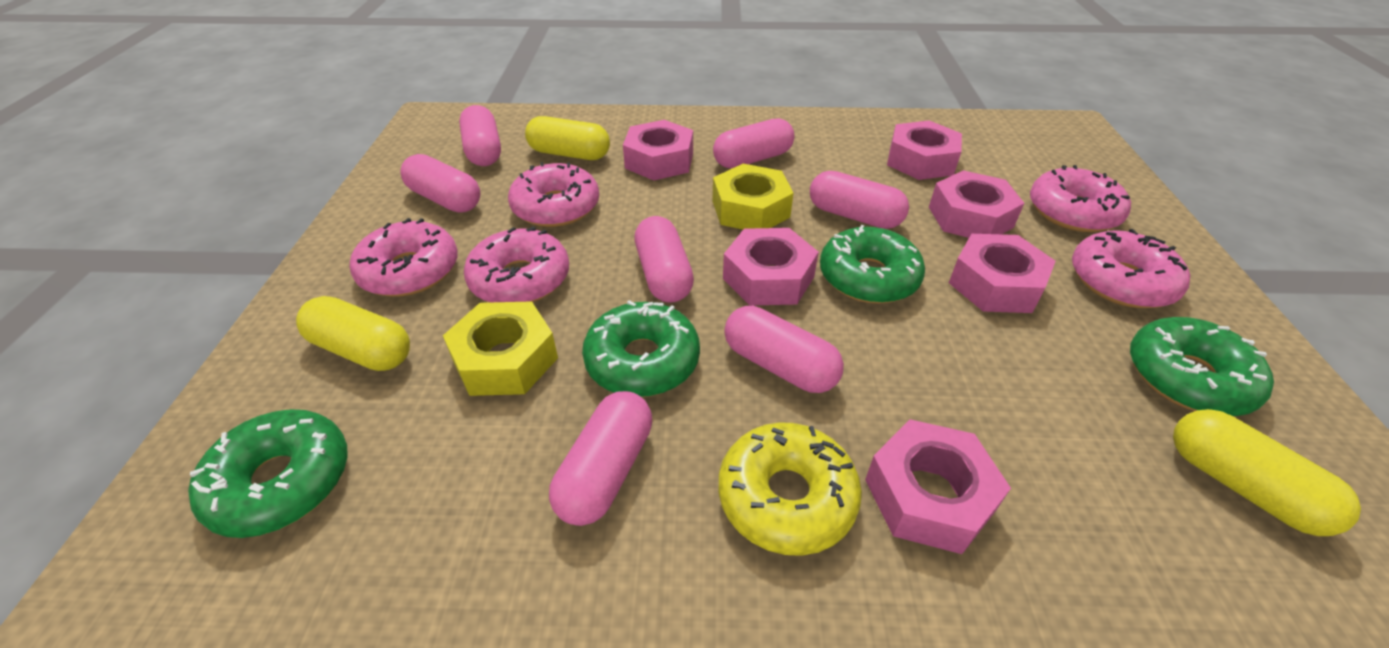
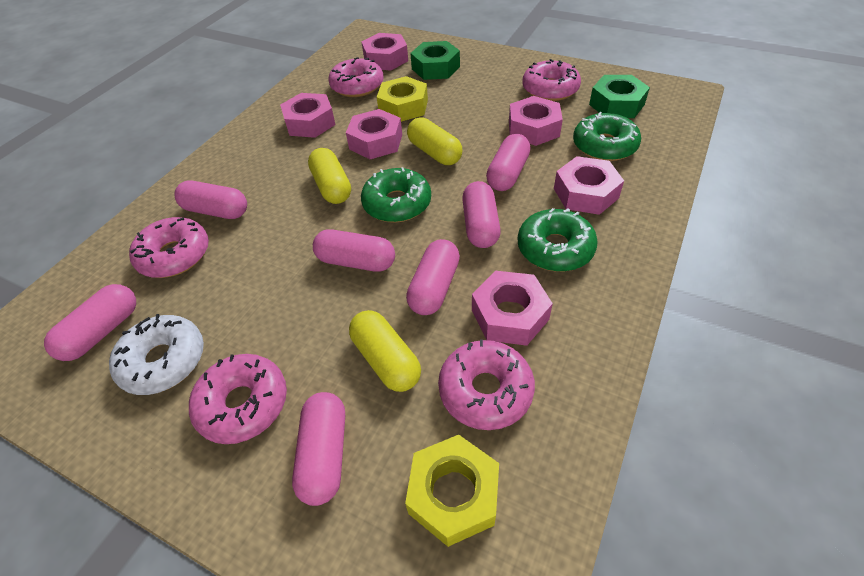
green donut: [188,409,347,538] [582,300,700,397] [820,225,925,304] [1130,317,1274,416] = 4 -> [361,167,431,223] [518,208,598,272] [573,112,641,161] = 3
green nut: none = 0 -> [410,41,460,80] [589,75,650,118] = 2
white donut: none = 0 -> [109,314,204,395] = 1
yellow donut: [719,422,862,556] = 1 -> none = 0

